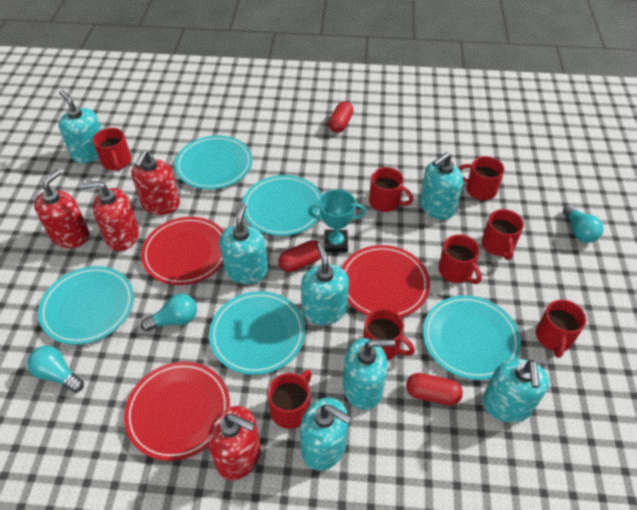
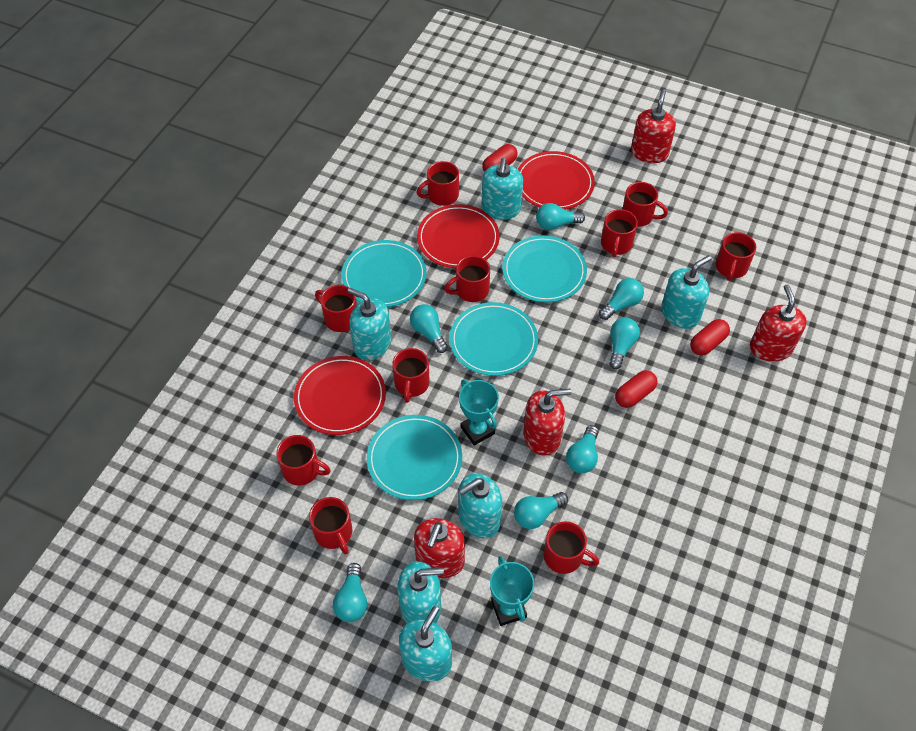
red mug: [93,128,131,171] [267,370,312,429] [363,308,415,360] [369,167,413,212] [438,235,482,284] [458,156,505,200] [482,209,524,260] [536,300,586,358] = 8 -> [276,435,331,485] [309,497,353,555] [315,285,357,332] [392,348,430,403] [416,161,459,206] [445,256,490,302] [544,521,599,574] [601,209,638,258] [622,182,668,227] [716,232,756,281] = 10
turquoise light bulb: [27,346,84,393] [140,294,197,331] [563,205,603,243] = 3 -> [333,563,367,622] [410,304,448,353] [514,492,568,529] [536,203,585,230] [566,425,599,473] [599,278,644,320] [609,317,640,369] = 7
turquoise plate: [38,266,134,345] [175,135,252,189] [209,291,306,375] [242,175,322,236] [423,295,521,380] = 5 -> [342,240,426,307] [367,415,462,500] [450,302,538,376] [502,235,587,303] = 4
turquoise soap dispenser: [59,90,102,163] [219,203,268,284] [300,398,351,471] [301,243,349,325] [343,338,395,410] [420,152,464,220] [482,359,549,422] = 7 -> [348,288,391,360] [397,562,444,623] [399,606,452,682] [458,473,502,538] [482,158,523,220] [661,255,712,329] = 6
turquoise trophy: [308,189,366,252] = 1 -> [459,380,499,446] [490,556,534,626] = 2

